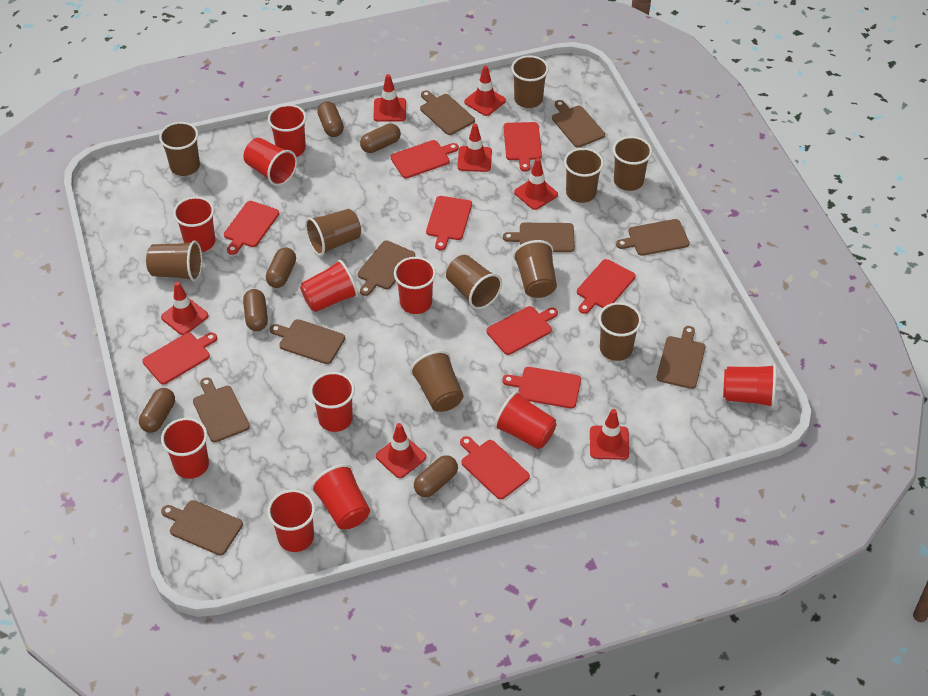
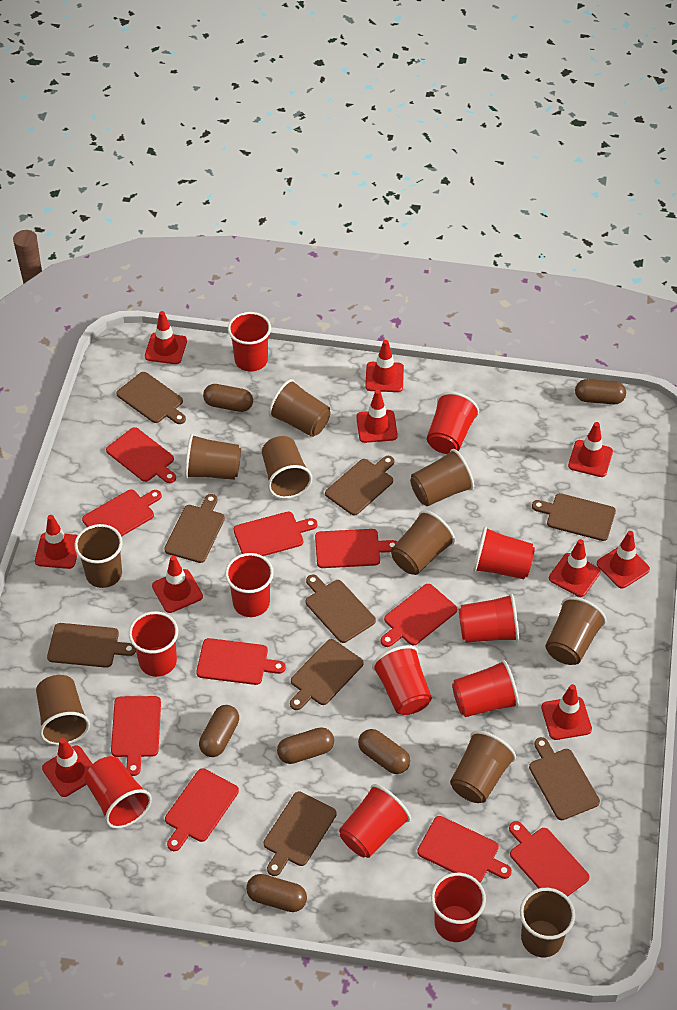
red cutting board: [143,332,217,384] [224,201,279,255] [390,140,459,178] [426,196,472,250] [460,436,530,499] [486,306,558,355] [502,367,581,409] [504,122,542,172] [577,259,635,314] = 9 -> [82,489,162,537] [106,427,176,483] [111,696,161,776] [165,768,239,851] [196,638,286,685] [234,512,317,556] [315,529,397,568] [381,584,457,647] [417,816,512,883] [509,821,589,897] = 10
red traffic cone: [161,282,208,335] [374,74,406,122] [376,423,426,478] [457,124,492,172] [464,66,506,116] [514,158,558,210] [590,409,629,460] = 7 -> [35,515,77,569] [42,738,92,797] [145,311,187,364] [152,556,203,613] [356,389,398,443] [365,340,404,392] [541,684,592,740] [549,539,601,597] [568,422,613,477] [597,531,650,588] = 10

